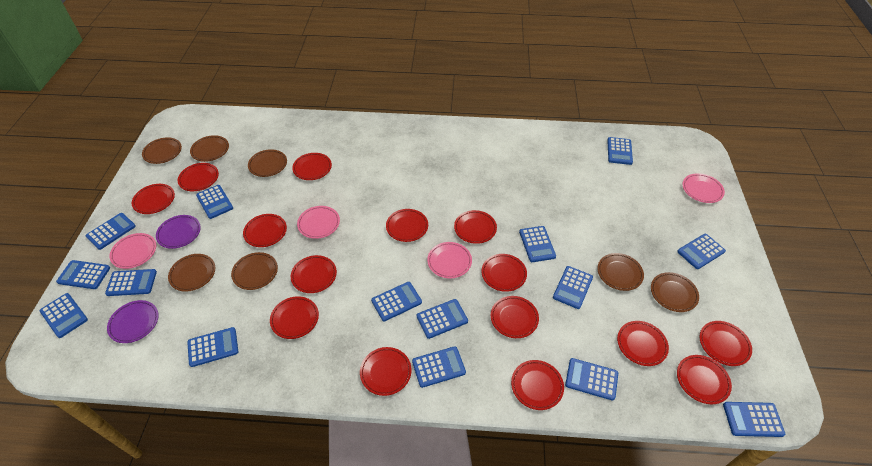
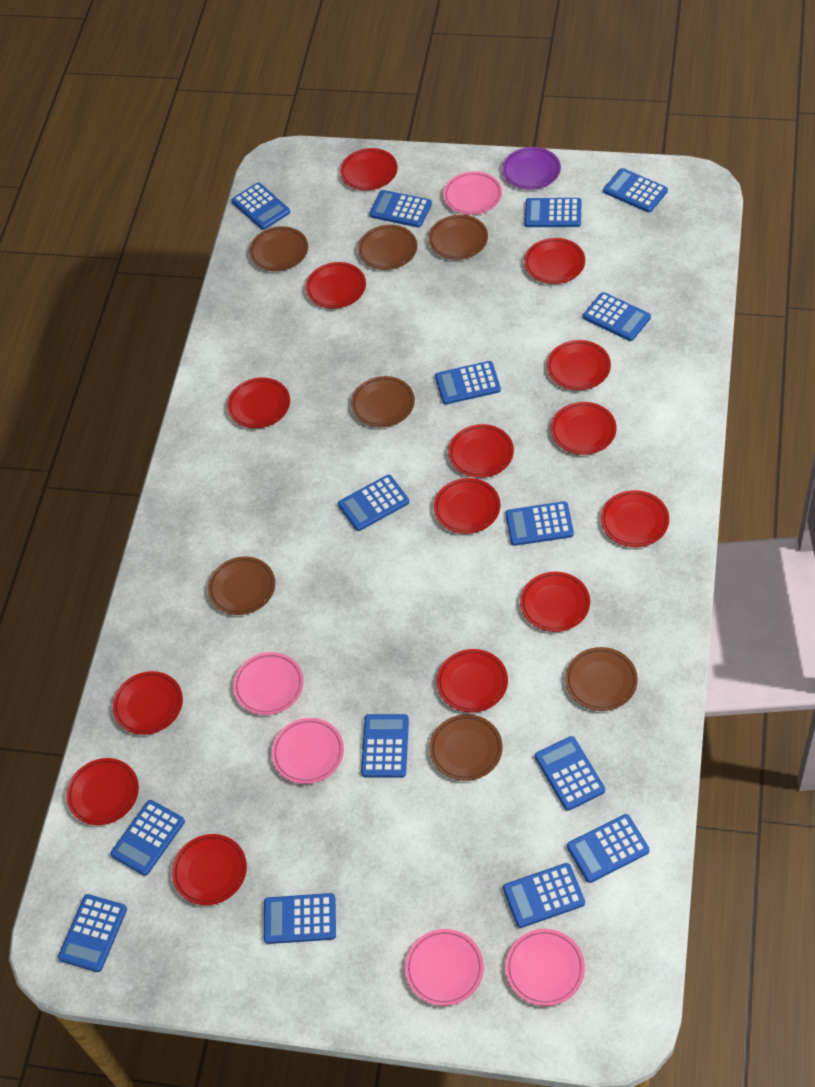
pink plate: [109,233,156,269] [297,206,340,239] [427,242,472,278] [682,173,725,203] = 4 -> [233,652,304,715] [272,718,344,784] [405,929,484,1006] [443,171,502,215] [505,929,585,1006] = 5
purple plate: [107,300,159,343] [156,215,201,249] = 2 -> [502,147,561,190] = 1
red plate: [132,184,175,214] [178,163,219,191] [243,214,287,247] [270,296,319,339] [291,255,337,293] [292,153,332,180] [360,347,412,396] [386,209,428,242] [454,210,497,244] [481,254,527,292] [491,296,539,338] [511,360,564,410] [617,321,669,366] [677,355,732,404] [700,321,752,366] = 15 -> [66,758,139,825] [113,671,183,735] [172,834,247,905] [227,378,290,428] [306,262,366,309] [340,148,398,190] [434,478,500,534] [437,649,508,712] [448,424,514,478] [520,572,590,632] [524,238,585,284] [547,340,611,390] [551,402,616,455] [601,490,669,547] = 14

